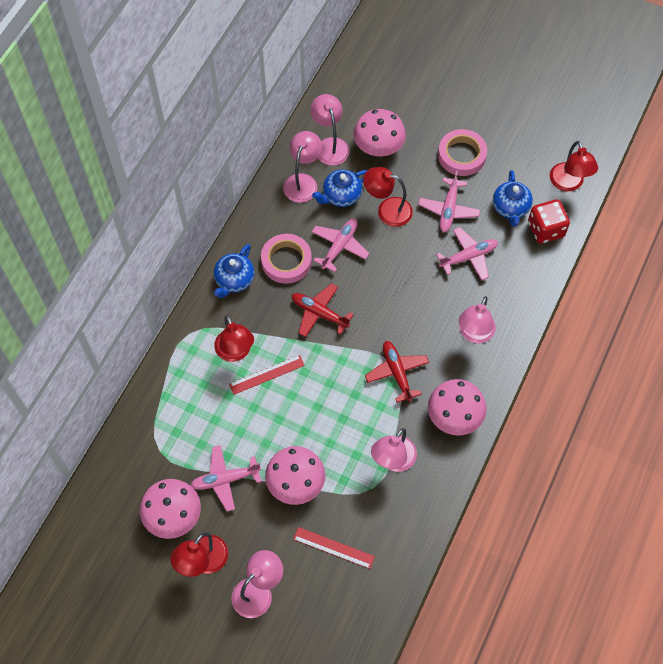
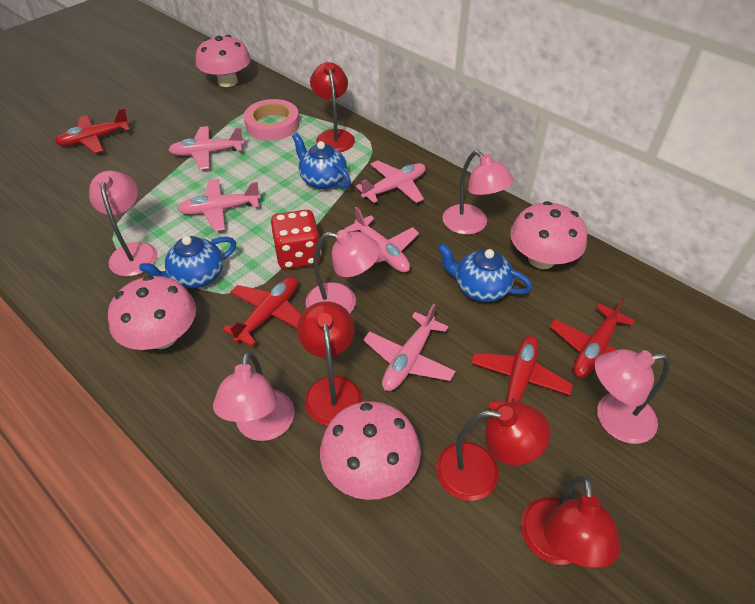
pink plane: [190,445,261,511] [312,219,370,272] [418,171,480,232] [436,227,498,281] = 4 -> [169,126,244,170] [177,179,261,231] [345,207,419,273] [356,160,425,203] [363,304,456,391] = 5
pink tape: [261,234,312,284] [438,129,487,176] = 2 -> [244,99,300,141] = 1
red plane: [292,283,354,337] [365,341,429,403] = 2 -> [55,108,130,154] [222,277,301,347] [471,335,573,410] [549,296,635,378] = 4
red ruler: [229,355,305,395] [293,527,375,569] = 2 -> none = 0

